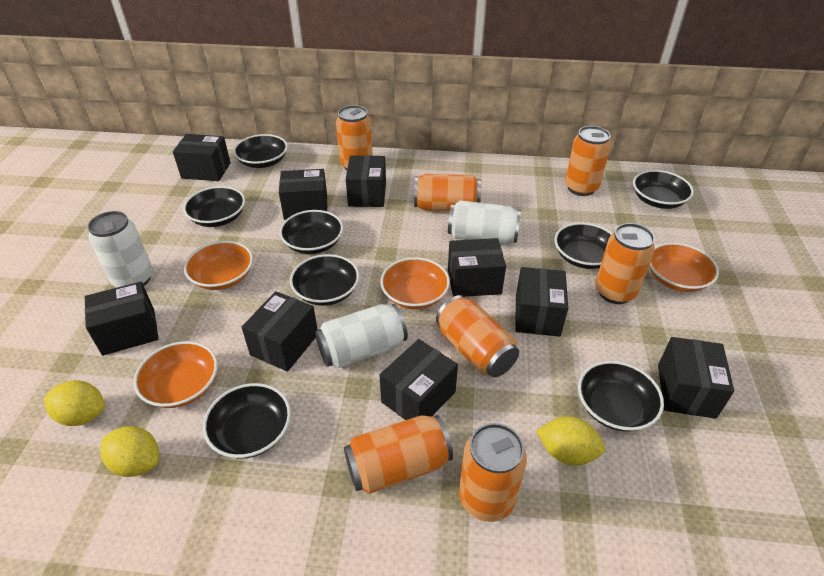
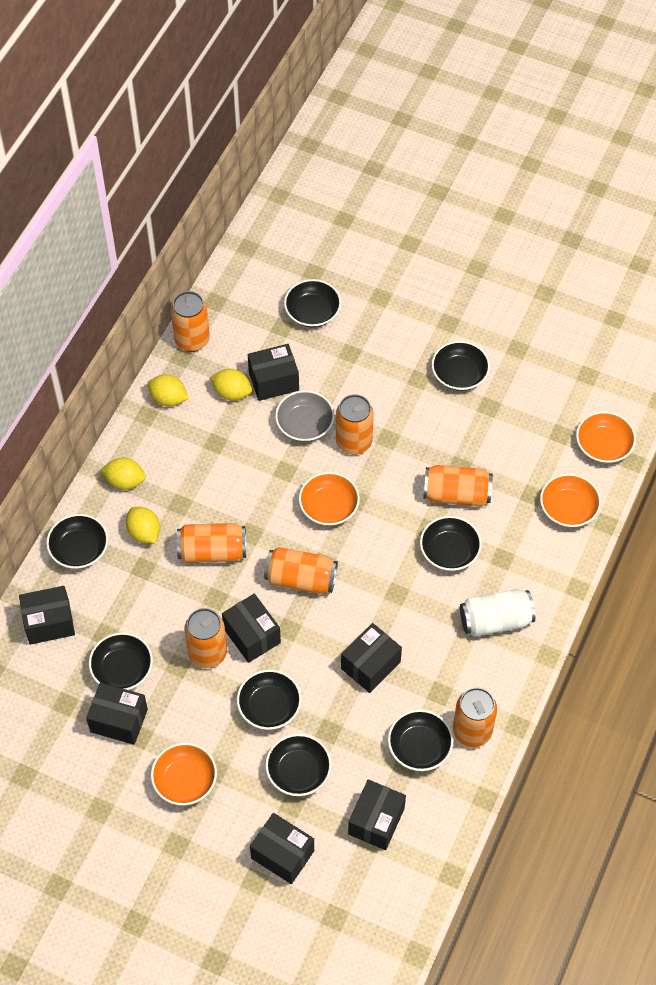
black box: [85,282,159,356] [173,134,231,181] [241,291,318,372] [279,169,328,220] [346,155,386,207] [380,339,458,420] [448,238,506,297] [515,267,568,336] [658,337,734,419] = 9 -> [19,586,75,645] [86,683,148,745] [222,594,281,663] [248,344,299,401] [250,813,314,884] [341,623,402,693] [348,779,406,850] = 7
grey bowl: none = 0 -> [275,390,335,442] = 1
white can: [88,211,153,287] [315,304,408,368] [448,200,521,245] = 3 -> [460,589,535,637] = 1
yellow lemon: [44,380,105,426] [100,426,159,477] [536,416,605,465] = 3 -> [100,458,146,490] [126,507,160,544] [147,374,189,406] [210,369,252,401] = 4

